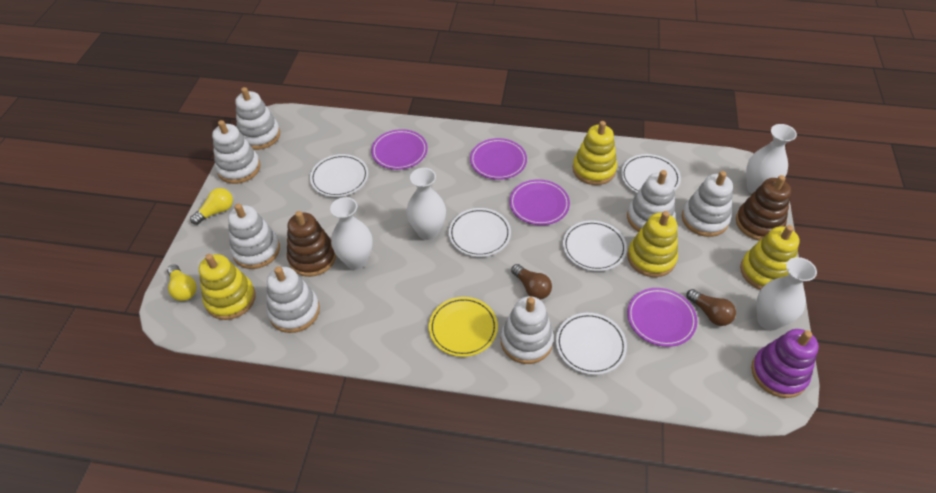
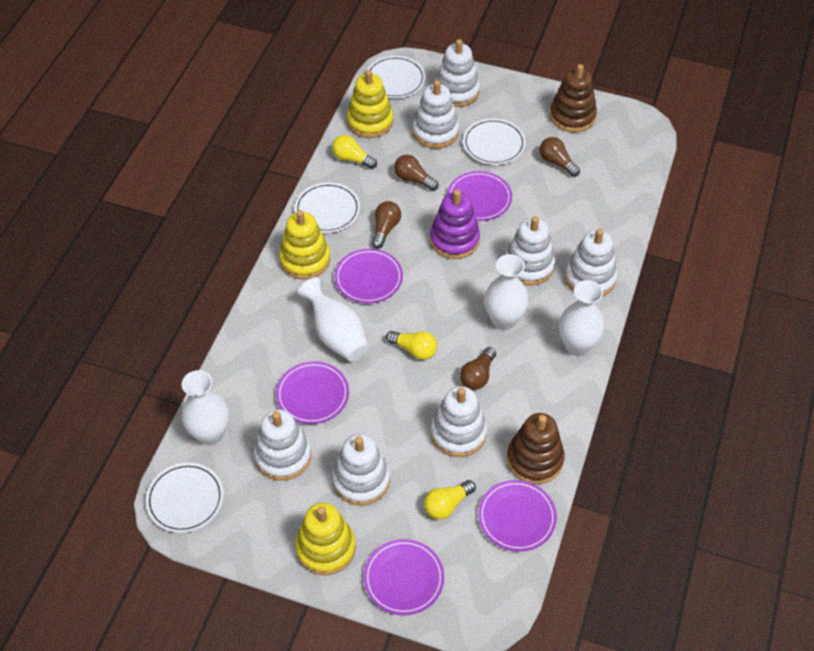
brown light bulb: [511,264,552,299] [686,289,736,326] = 2 -> [372,201,401,249] [394,155,439,191] [460,347,496,390] [539,137,580,177] = 4
purple plate: [371,129,428,170] [470,138,527,180] [509,179,570,225] [627,288,697,347] = 4 -> [276,361,349,424] [334,249,403,304] [364,539,444,615] [447,171,512,221] [478,480,557,552] = 5
white plate: [310,154,368,197] [449,208,511,257] [556,313,627,375] [563,220,627,271] [621,154,681,193] = 5 -> [146,463,224,533] [295,182,360,233] [367,56,425,98] [463,118,526,165] = 4
yellow light bulb: [167,264,197,301] [190,188,233,225] = 2 -> [332,135,377,169] [386,331,437,360] [424,480,476,519] = 3
yellow plate: [429,297,498,357] = 1 -> none = 0
yellow stacking toy: [199,254,256,320] [572,121,617,185] [627,211,678,277] [740,225,799,290] = 4 -> [279,210,330,280] [295,503,356,575] [347,70,393,138] = 3

